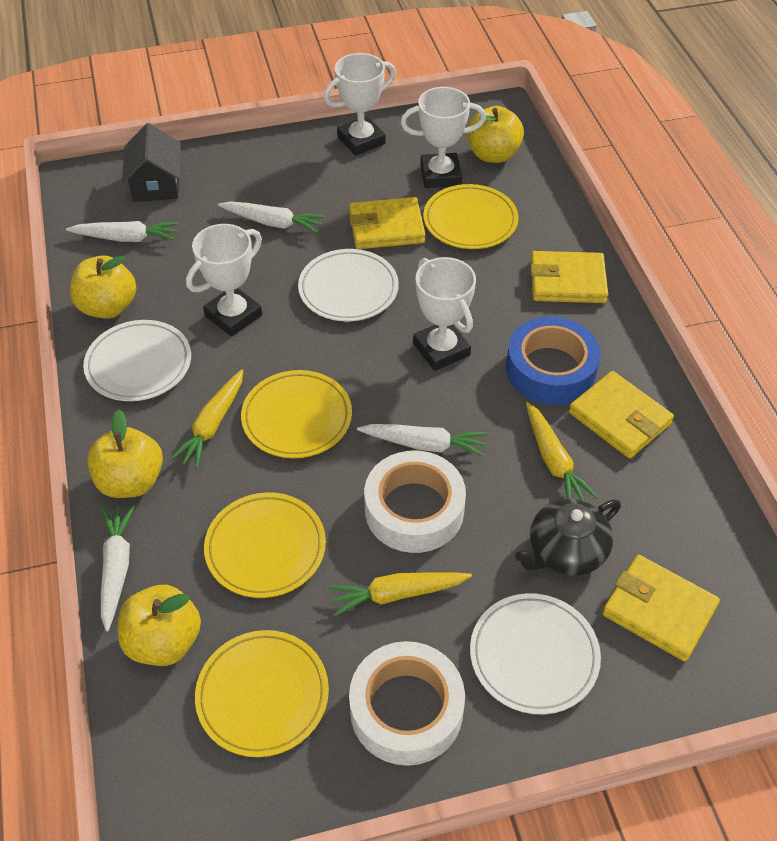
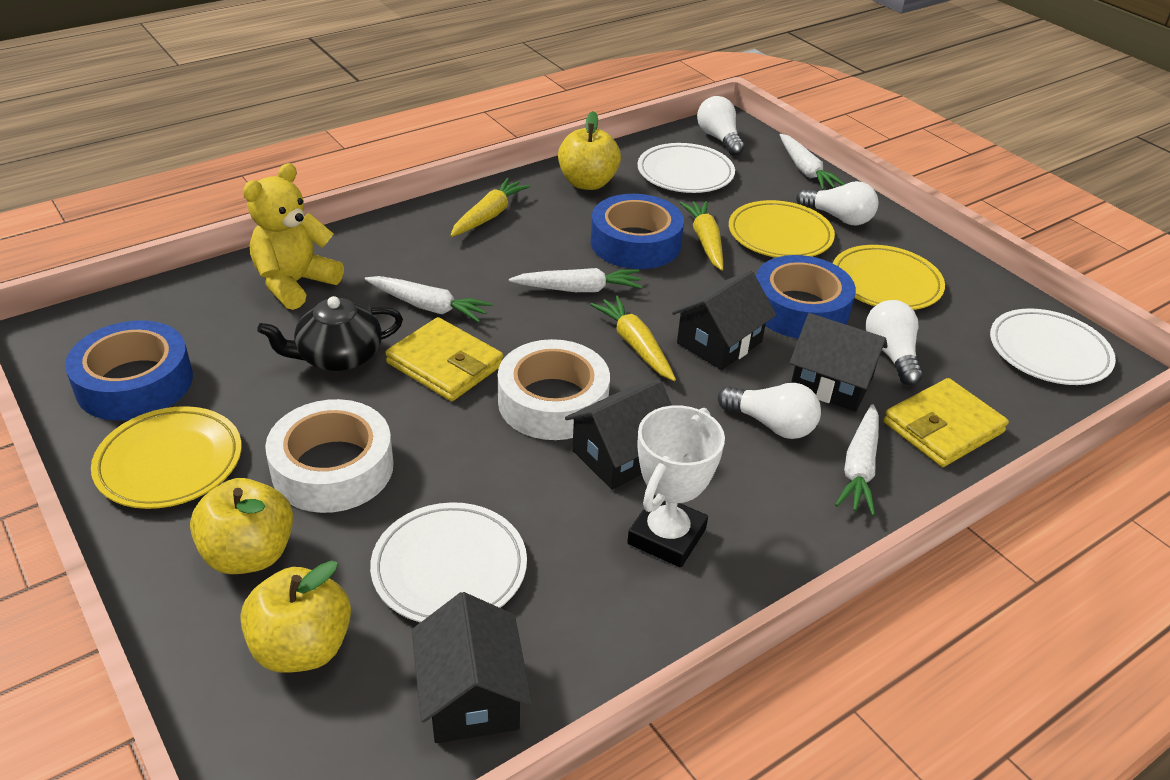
black house: [122,123,181,202] = 1 -> [412,592,532,743] [565,380,672,490] [672,270,776,370] [790,313,888,412] = 4
blue tape: [506,317,601,405] = 1 -> [65,320,193,421] [591,194,684,269] [756,255,856,339] = 3
white light bulb: none = 0 -> [697,96,744,156] [718,383,821,439] [796,181,878,225] [866,300,923,386] = 4
white trophy: [186,224,262,337] [324,53,396,156] [401,87,486,188] [413,257,476,371] = 4 -> [627,405,725,568] = 1
yellow apple: [70,255,136,319] [87,409,163,498] [118,585,201,666] [467,106,524,163] = 4 -> [190,478,294,574] [240,560,351,673] [558,111,621,190] = 3
yellow plate: [195,630,329,757] [204,492,326,598] [241,370,352,458] [423,184,519,249] = 4 -> [91,406,242,509] [729,200,835,257] [833,245,945,310] = 3
yellow teddy bear: none = 0 -> [243,163,344,310] = 1
yellow wallet: [349,197,426,249] [531,251,608,303] [569,371,674,459] [602,555,720,662] = 4 -> [385,317,503,401] [883,378,1009,467] = 2

